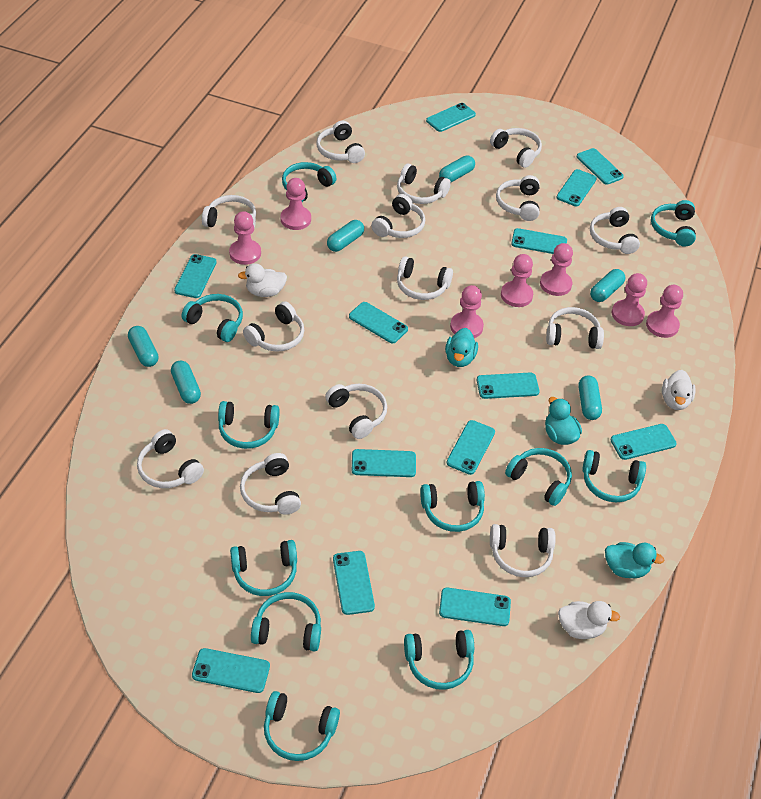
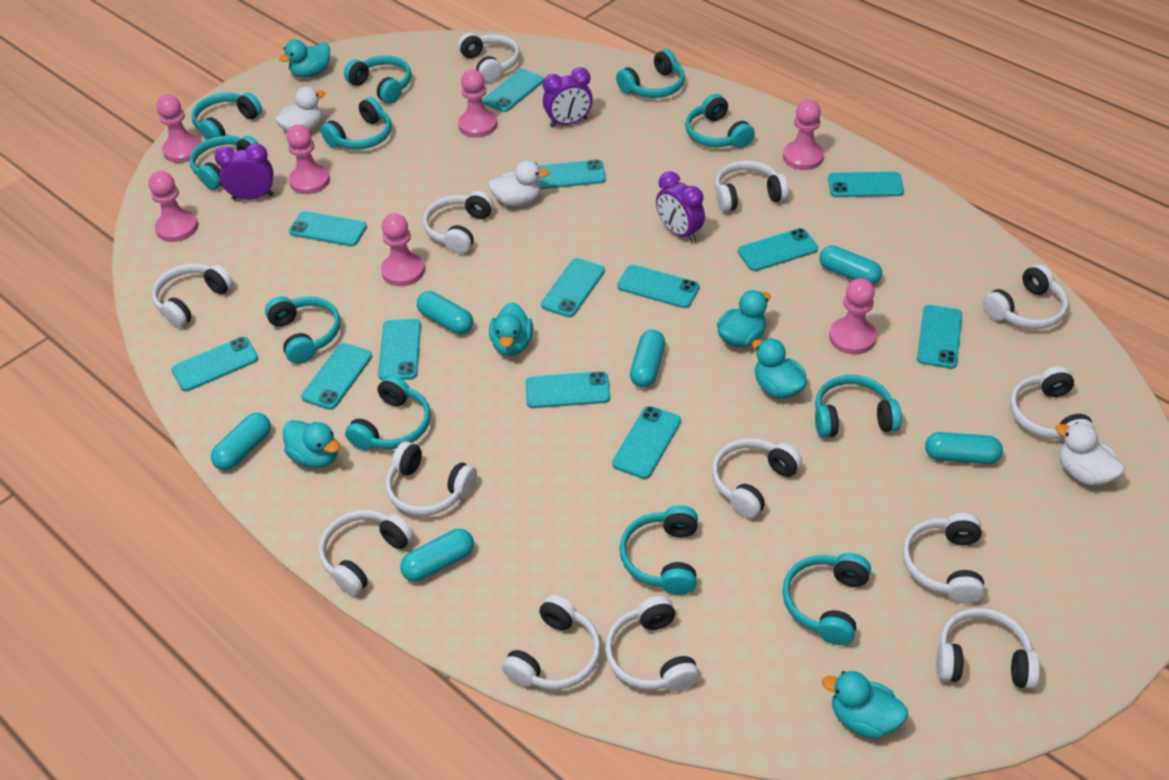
purple clock: none = 0 -> [215,143,274,200] [543,67,593,128] [656,171,705,242] = 3
turquoise duck: [445,328,478,367] [545,397,582,445] [605,542,664,578] = 3 -> [279,40,330,78] [283,420,340,468] [489,302,533,356] [717,290,771,348] [752,338,807,399] [822,671,908,739] = 6
white headphones: [137,429,204,488] [202,195,256,229] [240,453,301,515] [243,301,304,352] [316,121,365,163] [325,384,387,439] [371,194,425,238] [397,164,451,204] [397,256,453,300] [490,128,542,168] [490,524,556,577] [496,175,539,221] [546,307,604,349] [590,207,640,254] = 14 -> [152,264,233,328] [319,510,414,596] [386,441,477,516] [423,191,494,254] [458,33,520,83] [502,595,601,690] [605,596,700,691] [712,438,802,519] [715,160,789,212] [902,513,985,604] [936,608,1040,689] [982,264,1068,329] [1010,366,1095,442] = 13

